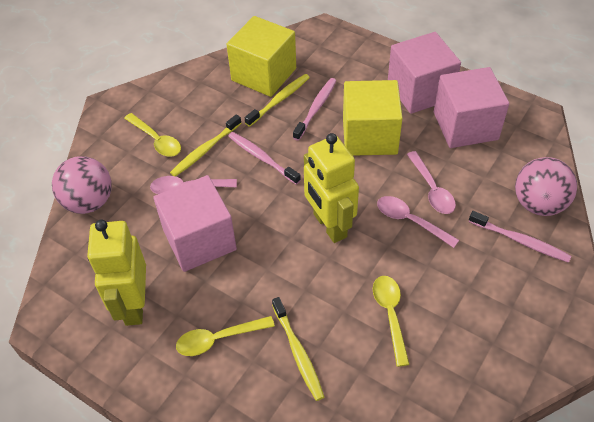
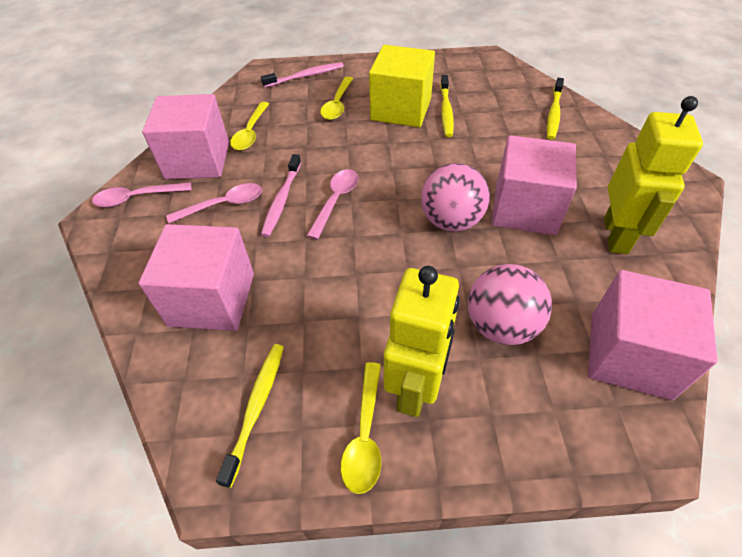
pink cube: [153,175,237,272] [388,32,461,114] [434,67,509,148] = 3 -> [139,224,254,331] [142,94,229,179] [492,135,577,235] [588,270,718,400] = 4
pink toothbrush: [228,132,301,185] [293,78,336,141] [469,211,571,263] = 3 -> [261,62,344,88] [261,154,301,237] = 2
yellow cube: [226,16,296,97] [343,80,403,156] = 2 -> [369,45,435,127] = 1

